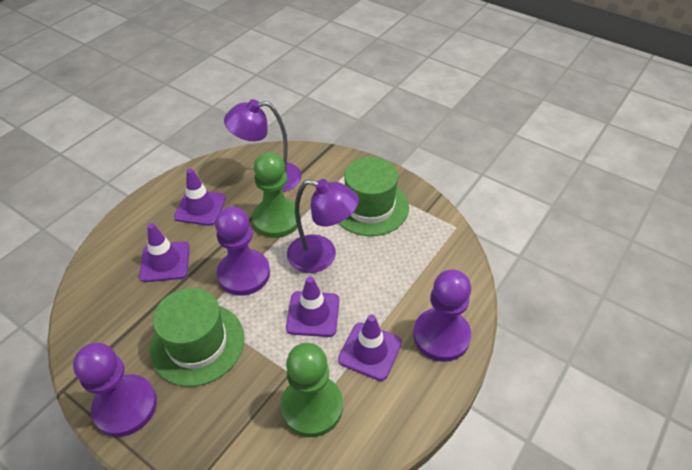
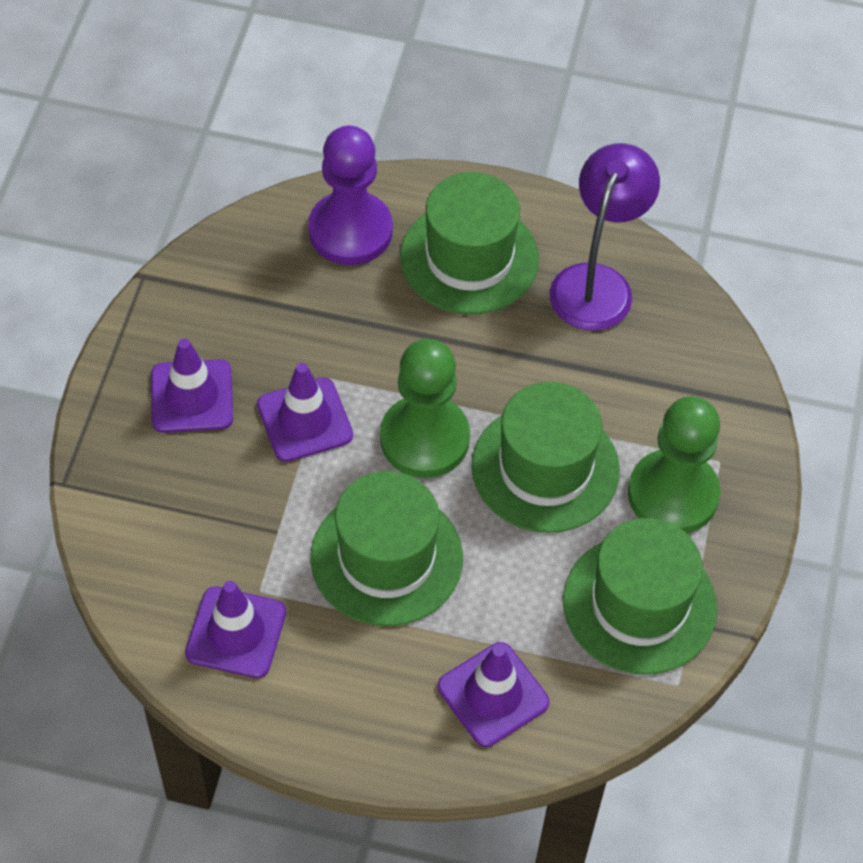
green hat: [150,288,244,387] [339,157,409,236] = 2 -> [310,471,463,626] [400,172,539,314] [472,382,620,533] [563,518,717,675] = 4
purple lamp: [224,99,301,192] [287,179,359,273] = 2 -> [550,143,660,331] = 1
purple pawn: [73,343,157,437] [215,206,270,296] [413,269,471,362] = 3 -> [308,125,393,265] = 1

